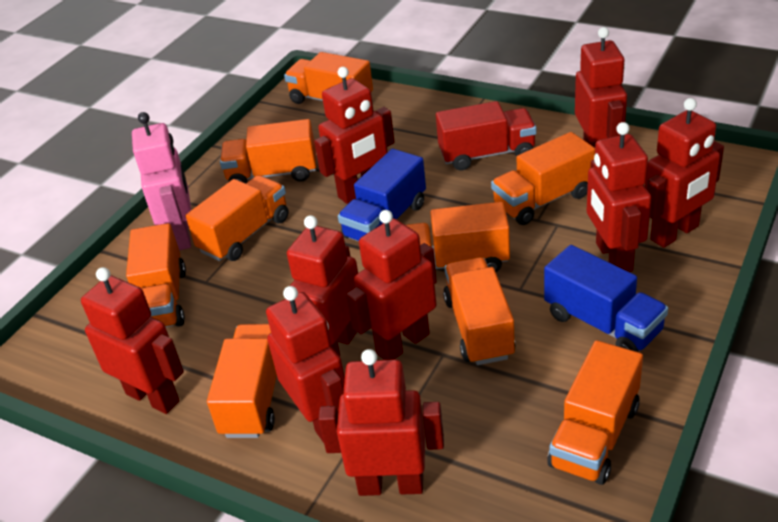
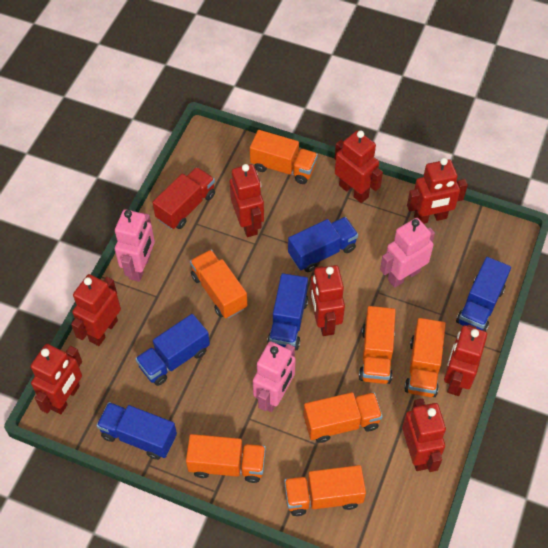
blue truck: [338,149,426,242] [544,245,668,352] = 2 -> [96,402,177,460] [135,314,210,386] [267,273,308,350] [288,217,358,272] [456,257,511,331] = 5
orange truck: [126,223,186,327] [186,175,288,261] [207,324,277,438] [220,119,316,183] [284,52,373,104] [406,202,510,272] [443,257,516,365] [491,132,595,225] [547,340,643,485] = 9 -> [186,434,266,483] [190,250,247,318] [250,130,318,184] [284,465,366,516] [304,392,383,443] [359,306,396,384] [404,318,446,397] = 7
pink robot: [132,112,191,250] = 1 -> [115,209,155,282] [253,341,296,412] [380,218,435,288] = 3
red robot: [81,267,184,414] [266,286,345,443] [287,215,358,356] [314,67,395,204] [318,349,444,496] [346,210,437,360] [575,27,627,148] [587,122,651,272] [645,98,724,248] = 9 -> [31,344,82,414] [71,274,121,346] [230,164,264,237] [310,265,345,336] [335,130,383,203] [402,399,446,472] [407,158,468,224] [444,325,487,396] = 8

